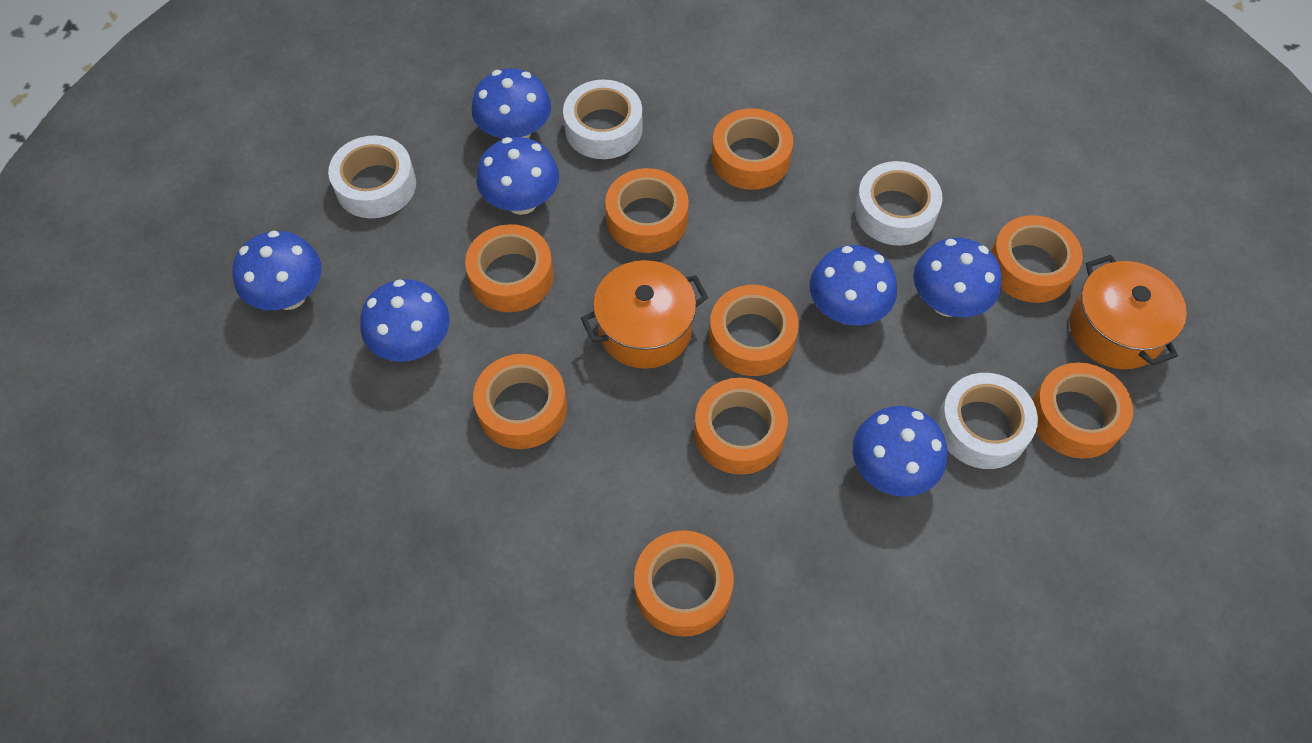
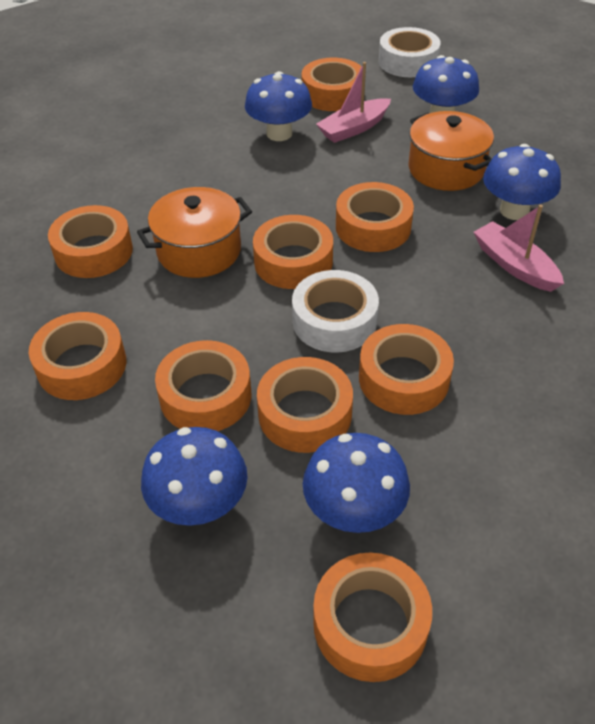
blue mushroom: [232,230,322,310] [360,279,450,362] [472,68,551,139] [476,137,559,215] [810,245,897,325] [852,406,947,497] [913,238,1002,317] = 7 -> [141,427,248,526] [245,71,312,141] [303,433,410,533] [413,55,479,113] [483,144,561,220] = 5
pink boat: none = 0 -> [316,62,391,143] [474,205,564,292] = 2
white tape: [328,135,416,218] [563,80,643,159] [855,161,943,246] [937,373,1038,469] = 4 -> [292,270,379,353] [378,27,441,77] = 2

